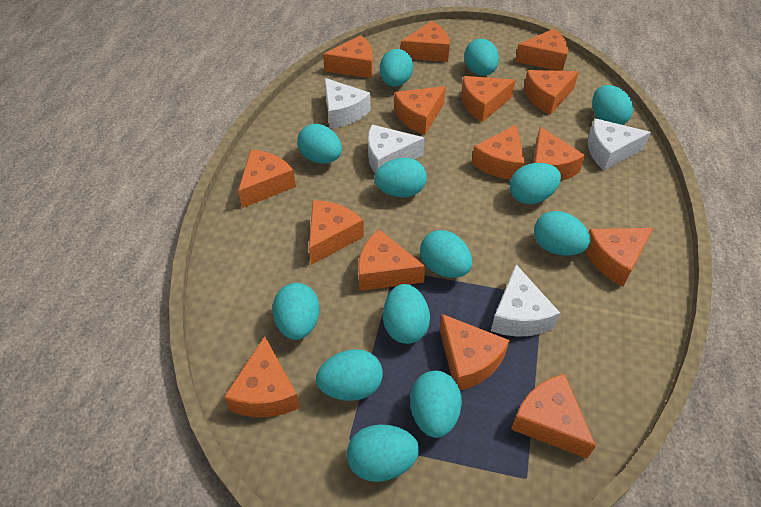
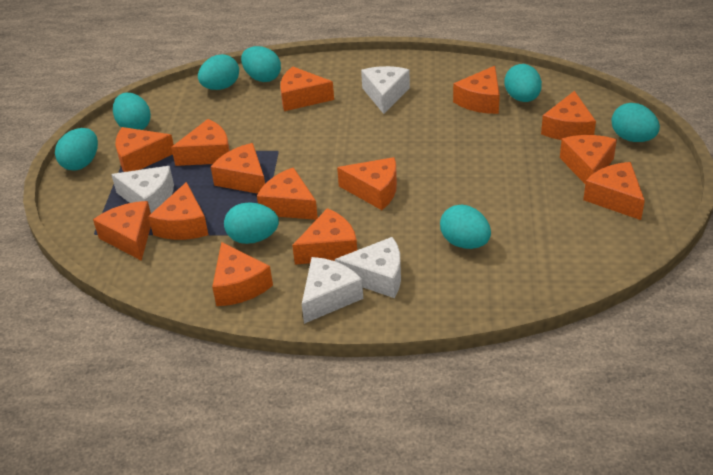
orange cheese: [224,336,300,417] [238,150,296,208] [309,200,364,265] [323,35,373,78] [358,230,426,291] [394,86,446,135] [401,21,450,62] [439,314,510,390] [461,76,516,122] [471,124,525,180] [511,374,596,459] [515,29,568,71] [524,70,579,115] [533,127,585,181] [585,228,653,287] = 15 -> [93,201,151,261] [116,127,174,172] [148,182,209,240] [171,119,230,166] [211,143,265,194] [212,242,273,306] [257,167,318,220] [280,66,334,111] [292,208,357,265] [337,157,397,210] [453,66,500,114] [541,91,596,140] [560,135,617,184] [583,162,645,220] = 14
turquoise egg: [273,283,320,340] [297,124,342,164] [316,349,383,401] [347,424,419,482] [374,158,427,197] [380,49,413,87] [383,284,430,344] [410,371,462,438] [420,230,472,278] [464,39,499,76] [510,163,561,204] [534,211,591,256] [592,85,633,125] = 13 -> [55,128,98,171] [113,93,151,130] [198,54,239,90] [224,203,279,244] [241,46,281,82] [440,204,491,249] [504,64,542,102] [611,103,660,142] = 8

